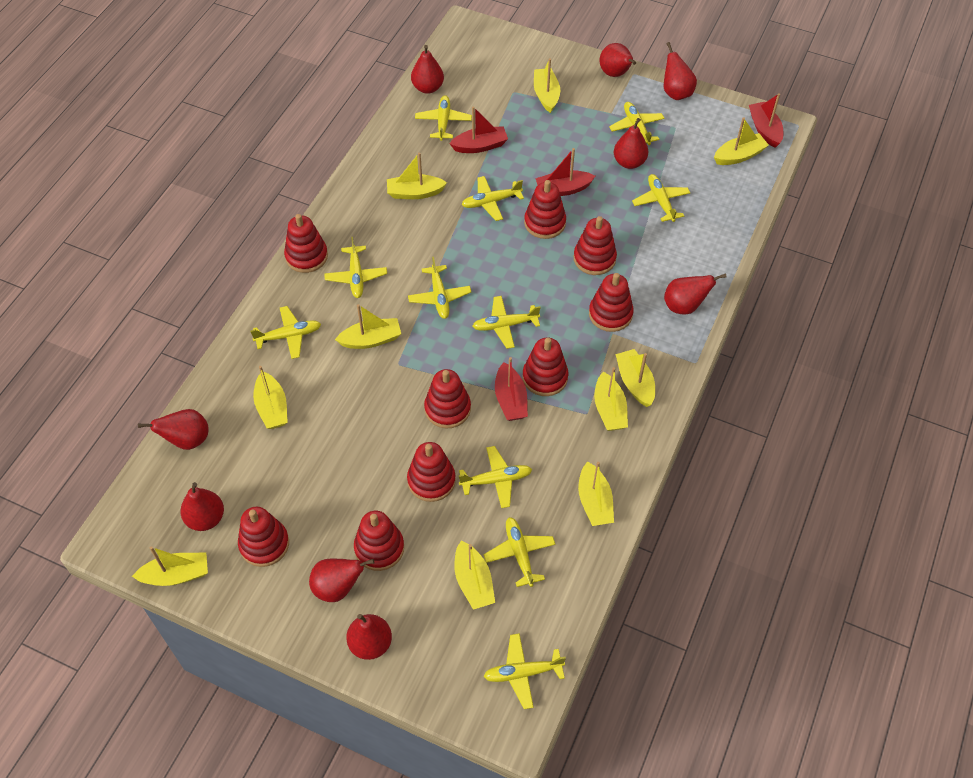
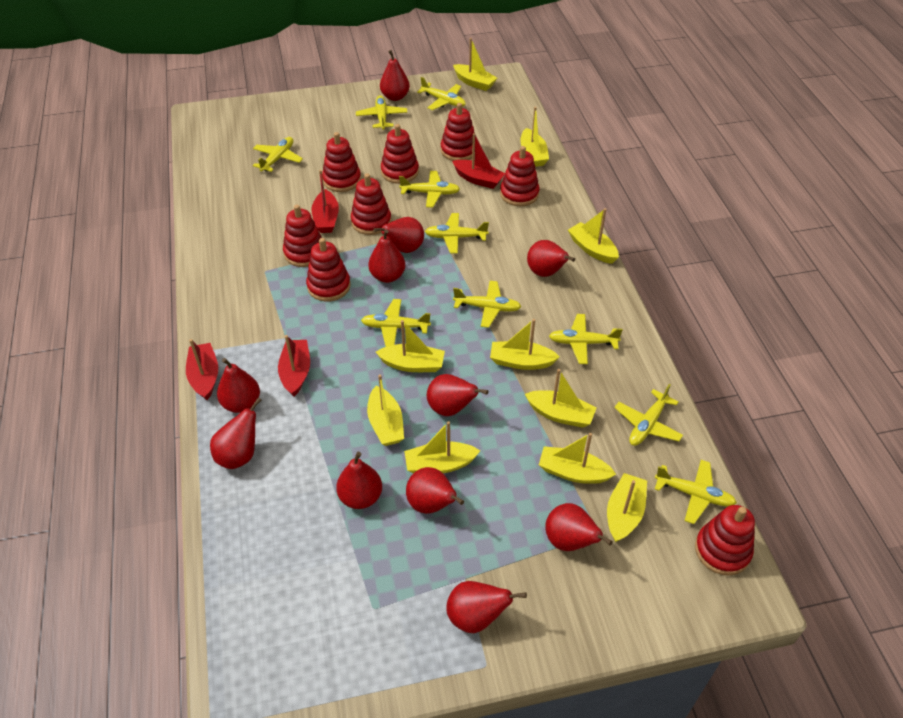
red pear: [138,409,209,450] [180,482,224,531] [309,559,374,602] [346,614,392,660] [411,45,444,94] [599,43,636,77] [614,118,648,169] [664,42,697,100] [664,273,727,315] = 9 -> [210,397,262,469] [217,358,260,413] [336,452,382,509] [368,229,405,283] [373,217,424,253] [380,50,410,101] [406,467,464,514] [427,374,488,416] [446,581,527,633] [527,240,575,277] [545,503,613,551] = 11
red stacking toy: [238,507,289,567] [284,214,328,273] [354,511,404,571] [407,442,456,502] [424,369,471,428] [523,338,568,396] [524,180,566,239] [574,216,617,275] [589,273,634,332] = 9 -> [283,205,322,267] [306,238,350,302] [322,132,361,192] [351,173,391,235] [381,124,419,184] [441,103,476,161] [500,146,540,206] [695,505,755,576] = 8
yellow plane: [250,306,321,359] [324,237,387,298] [408,257,471,319] [415,95,472,141] [459,446,532,508] [461,176,524,221] [472,296,541,349] [483,517,556,587] [483,633,566,709] [609,102,665,145] [632,174,690,222] = 11 -> [253,137,303,172] [356,95,407,130] [361,299,431,347] [399,171,460,208] [417,77,466,110] [425,213,489,254] [453,281,521,328] [549,314,623,364] [614,384,683,446] [655,460,737,524] = 10

